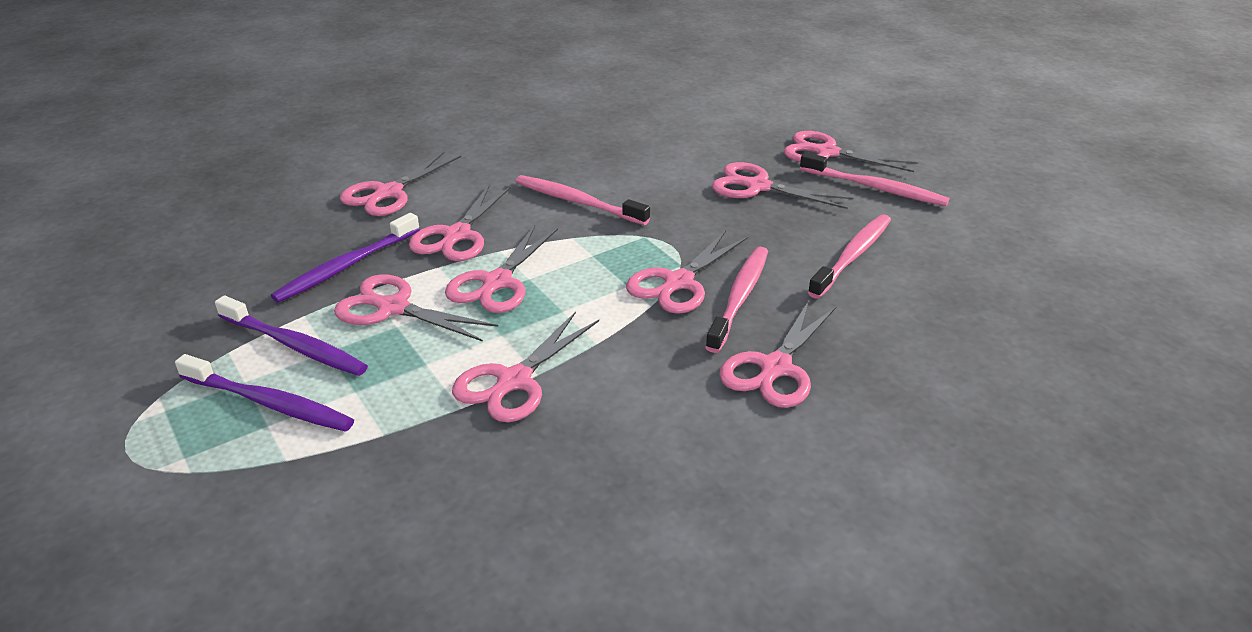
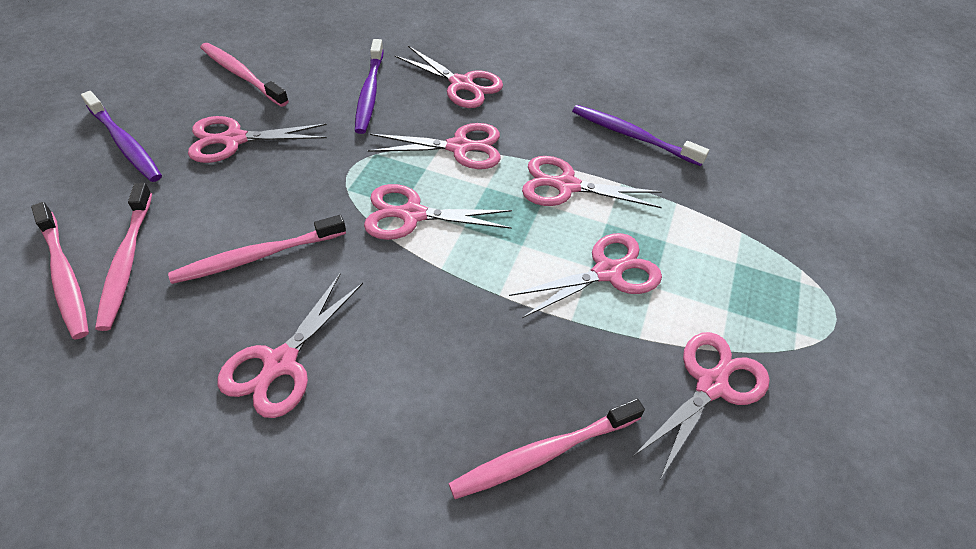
pink scissors: [334,274,498,342] [340,152,461,216] [409,184,511,261] [445,225,558,313] [452,312,599,422] [626,230,748,314] [712,162,853,209] [719,301,837,408] [784,131,918,172] = 9 -> [188,116,327,163] [217,274,363,418] [364,184,512,240] [368,123,501,169] [394,46,503,108] [509,233,662,318] [522,156,662,208] [633,332,770,479] = 8
pink toothbrush: [516,175,650,225] [705,247,768,353] [800,152,950,206] [808,214,891,299] = 4 -> [31,202,89,339] [95,183,152,331] [168,215,346,284] [200,43,289,107] [448,398,645,499] = 5

